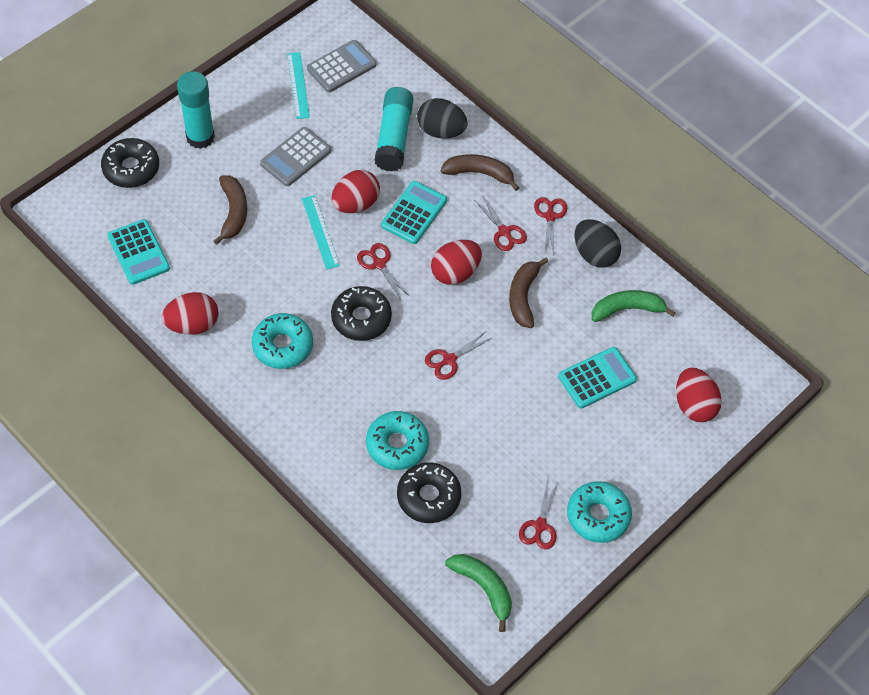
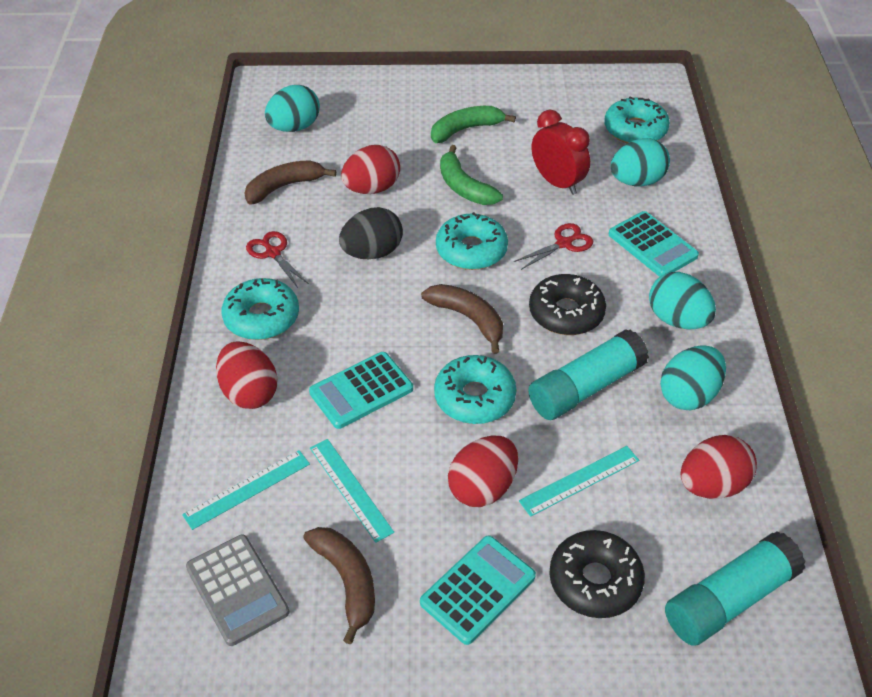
black donut: [101,138,159,188] [331,286,392,341] [397,462,461,523] = 3 -> [529,274,606,335] [549,530,645,618] = 2
black egg: [417,98,468,139] [575,219,621,268] = 2 -> [339,207,403,259] = 1
grey calculator: [260,127,331,186] [307,40,377,92] = 2 -> [186,534,290,646] = 1
red clock: none = 0 -> [532,110,590,195] = 1
red scissors: [357,243,410,300] [425,331,493,380] [475,195,527,251] [519,480,558,549] [534,197,567,255] = 5 -> [246,231,309,288] [514,223,593,270] = 2
turquoise donut: [252,313,313,369] [366,411,429,470] [567,481,632,543] = 3 -> [221,278,299,340] [434,355,517,424] [436,212,508,270] [604,97,670,143] = 4
turquoise egg: none = 0 -> [265,85,320,132] [611,138,670,186] [649,272,716,330] [660,346,726,410] = 4
turquoise ruler: [287,52,310,119] [302,195,340,269] = 2 -> [182,450,310,530] [310,439,394,543] [519,446,639,517] = 3

